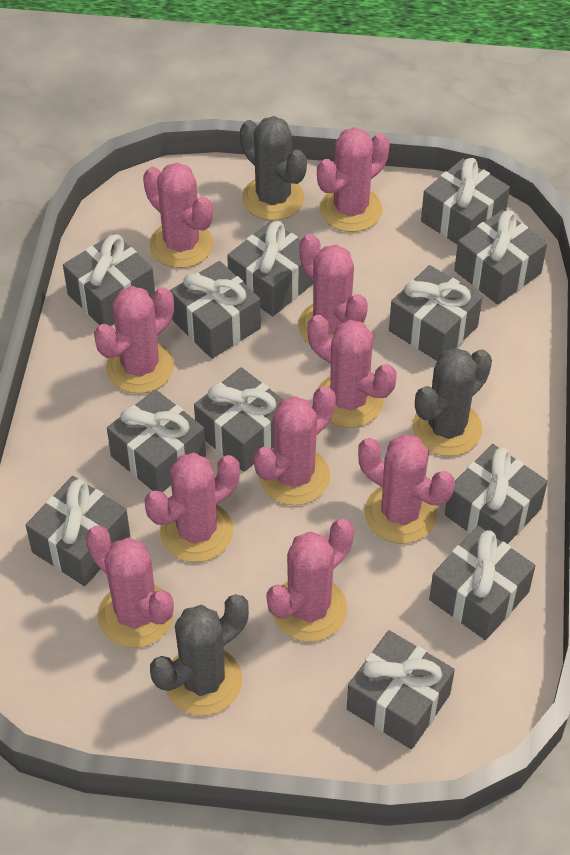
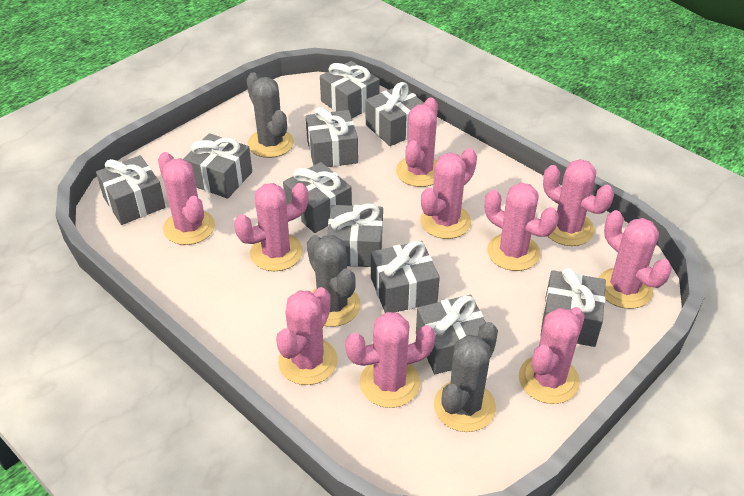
grey gift: [26,476,130,586] [63,233,155,326] [107,389,206,492] [170,261,261,359] [194,367,283,472] [227,221,313,316] [347,630,455,749] [389,265,482,361] [421,158,510,245] [429,526,535,640] [445,444,548,544] [454,210,547,305] = 12 -> [96,155,165,225] [183,133,252,199] [283,162,352,233] [306,107,358,167] [320,61,380,118] [327,203,383,267] [366,82,424,146] [371,240,440,313] [416,295,486,374] [540,267,606,347] = 10

